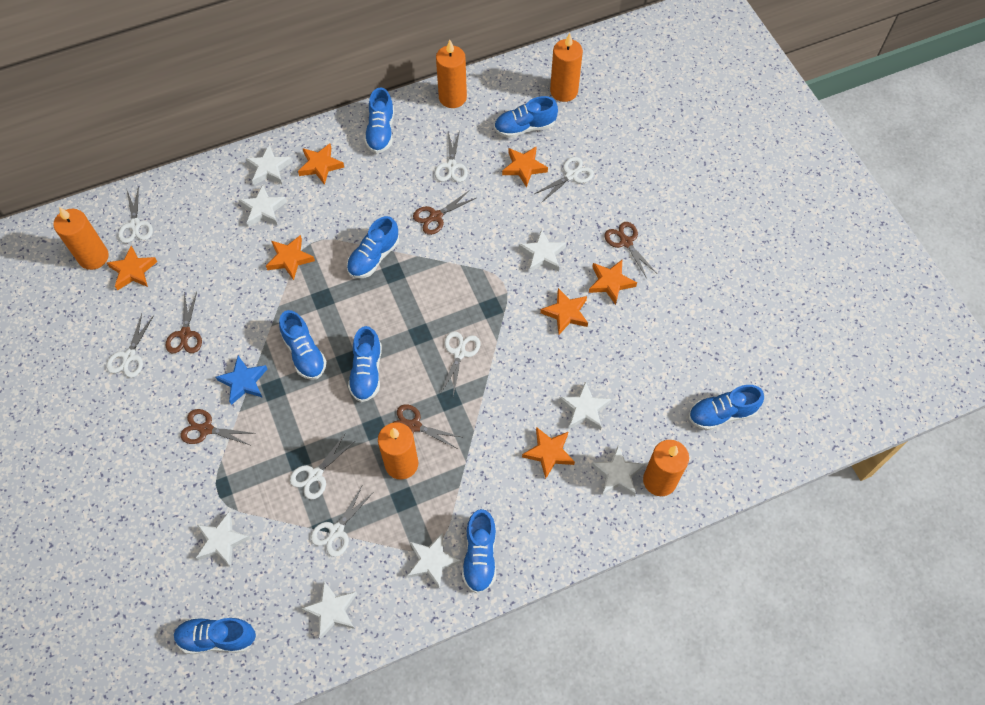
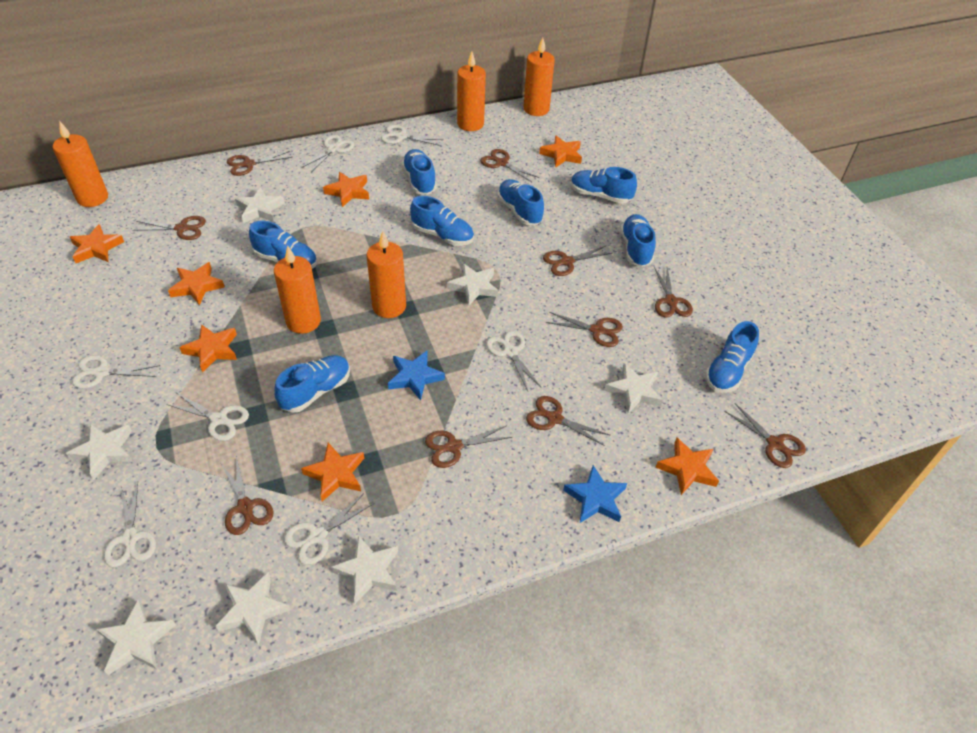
blue star: [216,356,267,405] = 1 -> [388,351,445,400] [563,465,627,523] = 2
brown scissors: [166,292,202,353] [180,409,256,445] [392,404,461,448] [413,190,476,235] [604,222,656,278] = 5 -> [133,216,206,240] [220,456,274,535] [227,151,292,176] [425,425,512,468] [480,149,539,182] [526,396,611,446] [543,245,612,276] [545,312,623,347] [654,267,693,317] [725,403,806,468] = 10
white star: [196,512,251,567] [239,185,287,227] [246,145,292,185] [301,581,357,639] [407,533,461,589] [519,229,566,273] [559,381,611,430] [591,446,645,496] = 8 -> [66,423,133,480] [96,600,176,675] [215,571,291,645] [235,187,285,223] [331,535,398,604] [447,263,498,306] [604,363,663,414] = 7

